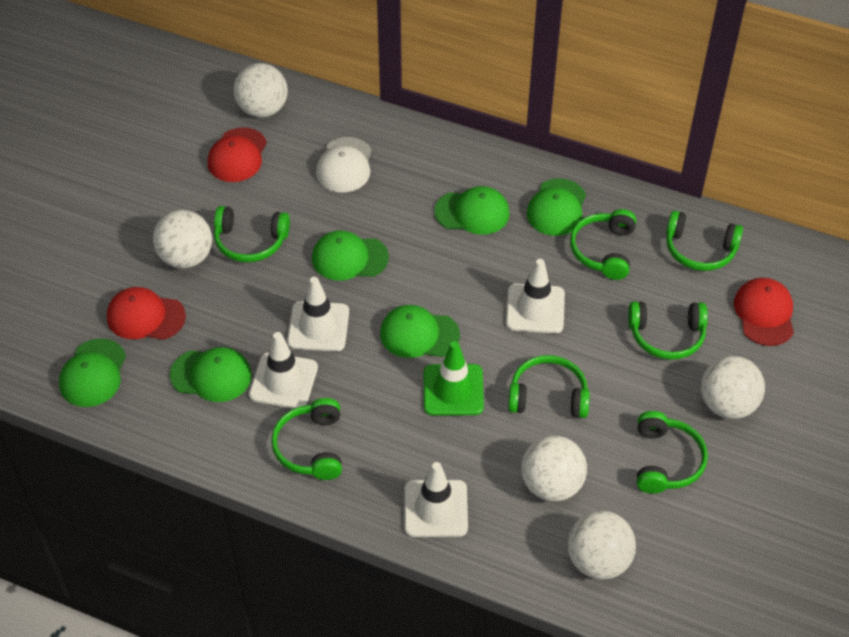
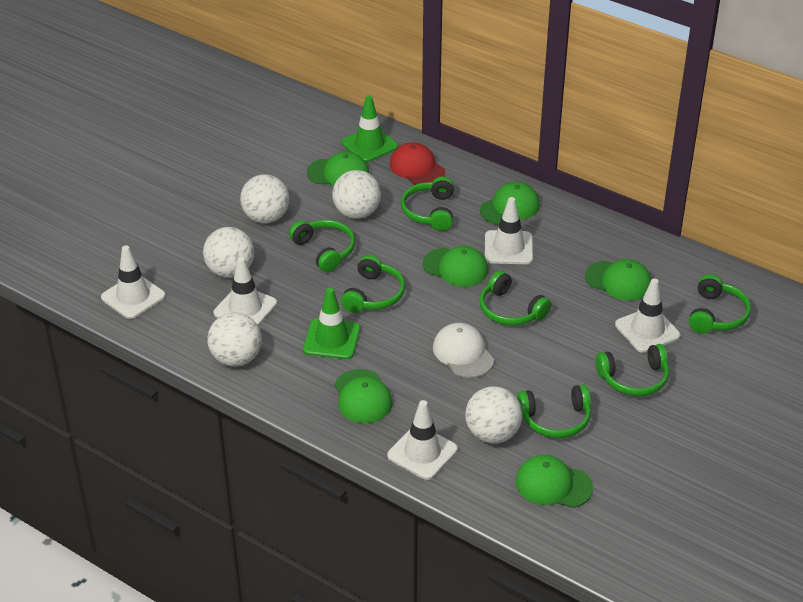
green traffic cone: [424,341,484,416] = 1 -> [303,288,360,359] [342,95,398,162] = 2
red cap: [107,287,186,340] [208,127,267,182] [734,278,794,346] = 3 -> [390,142,445,185] = 1
white traffic cone: [249,332,318,409] [287,277,349,352] [404,462,468,537] [506,259,565,333] = 4 -> [101,245,165,319] [214,257,277,326] [387,400,458,480] [485,197,533,264] [615,279,680,353] = 5

